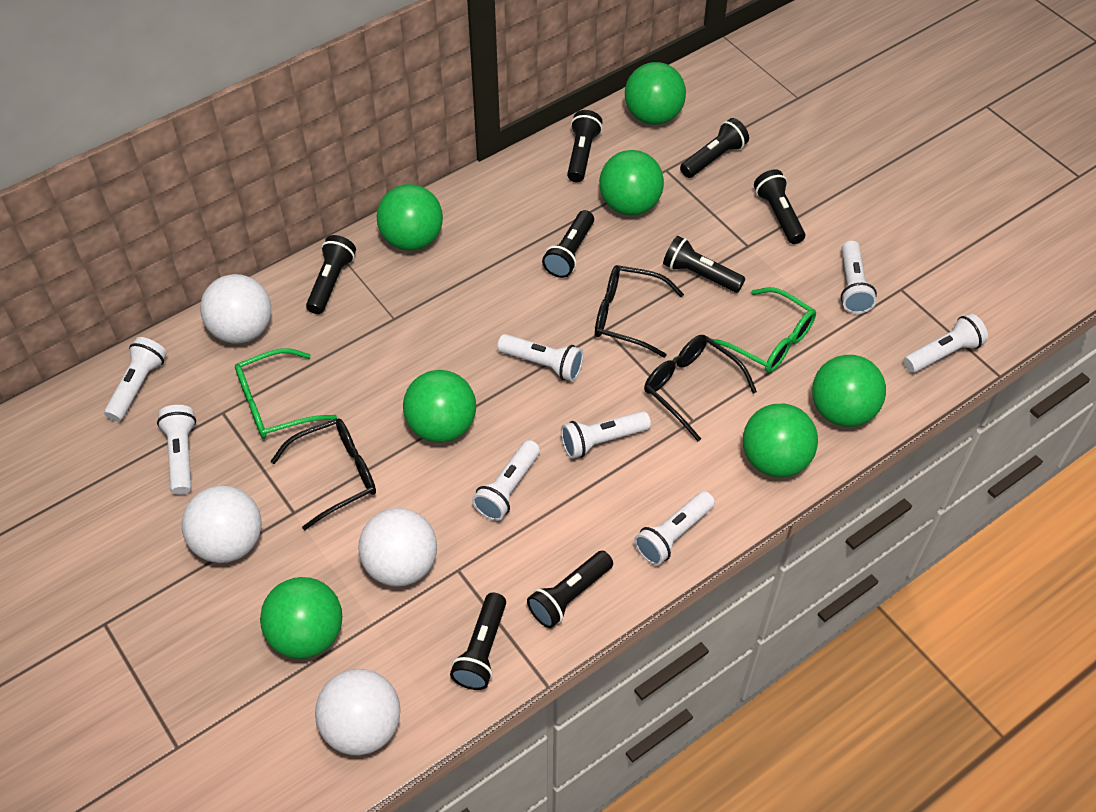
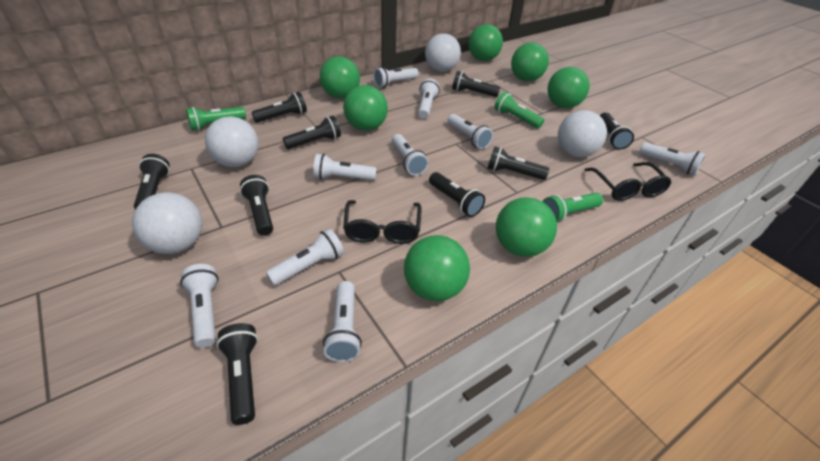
black flashlight: [306,235,356,314] [450,593,506,690] [527,551,613,628] [542,210,594,278] [567,110,602,182] [663,236,745,293] [680,118,749,178] [754,169,805,244] = 8 -> [134,154,170,210] [216,323,258,425] [240,175,273,236] [251,92,307,123] [282,116,341,149] [429,172,485,217] [452,71,500,97] [487,146,549,180] [600,112,634,150] = 9
black glasses: [270,418,376,530] [595,265,684,358] [644,335,757,441] = 3 -> [343,200,421,244] [585,162,672,201] = 2
green flashlight: none = 0 -> [186,107,246,131] [494,92,544,128] [542,193,603,223] = 3
green glasses: [235,348,337,439] [707,287,816,373] = 2 -> none = 0
white flashlight: [104,337,167,422] [157,405,196,495] [472,440,540,521] [497,334,584,381] [561,411,651,459] [634,491,715,565] [841,241,877,314] [904,313,988,373] = 8 -> [180,264,219,348] [266,229,344,286] [313,154,377,181] [323,281,362,362] [374,67,419,88] [392,134,429,176] [418,79,440,119] [447,114,493,149] [639,142,706,176] = 9

